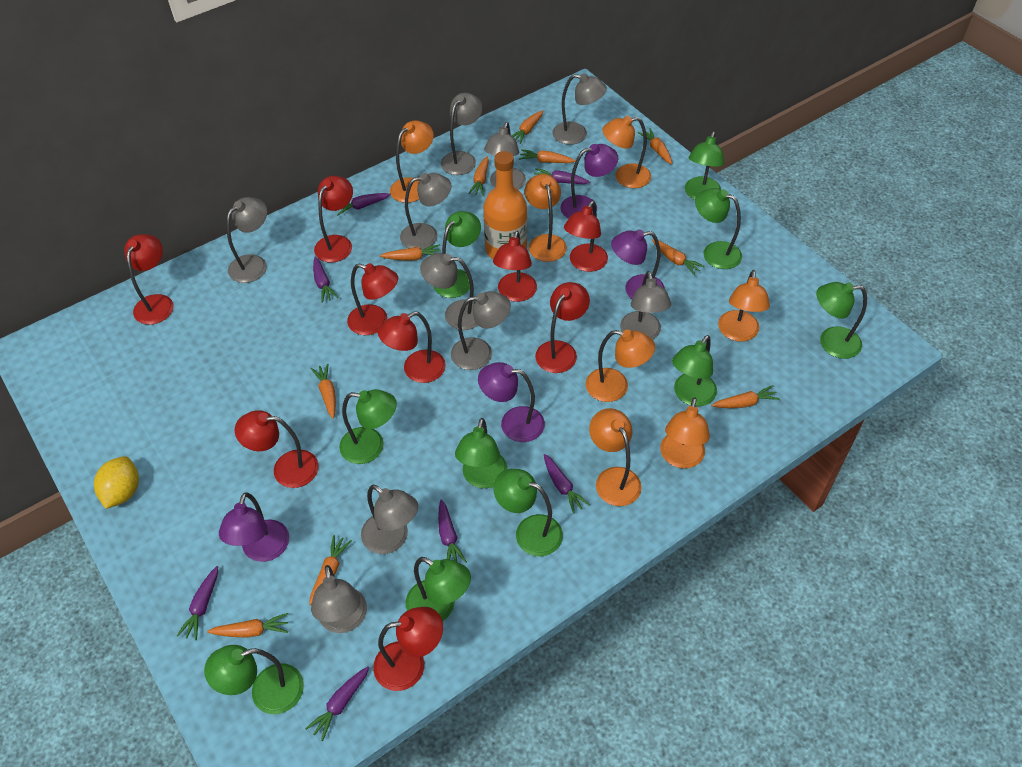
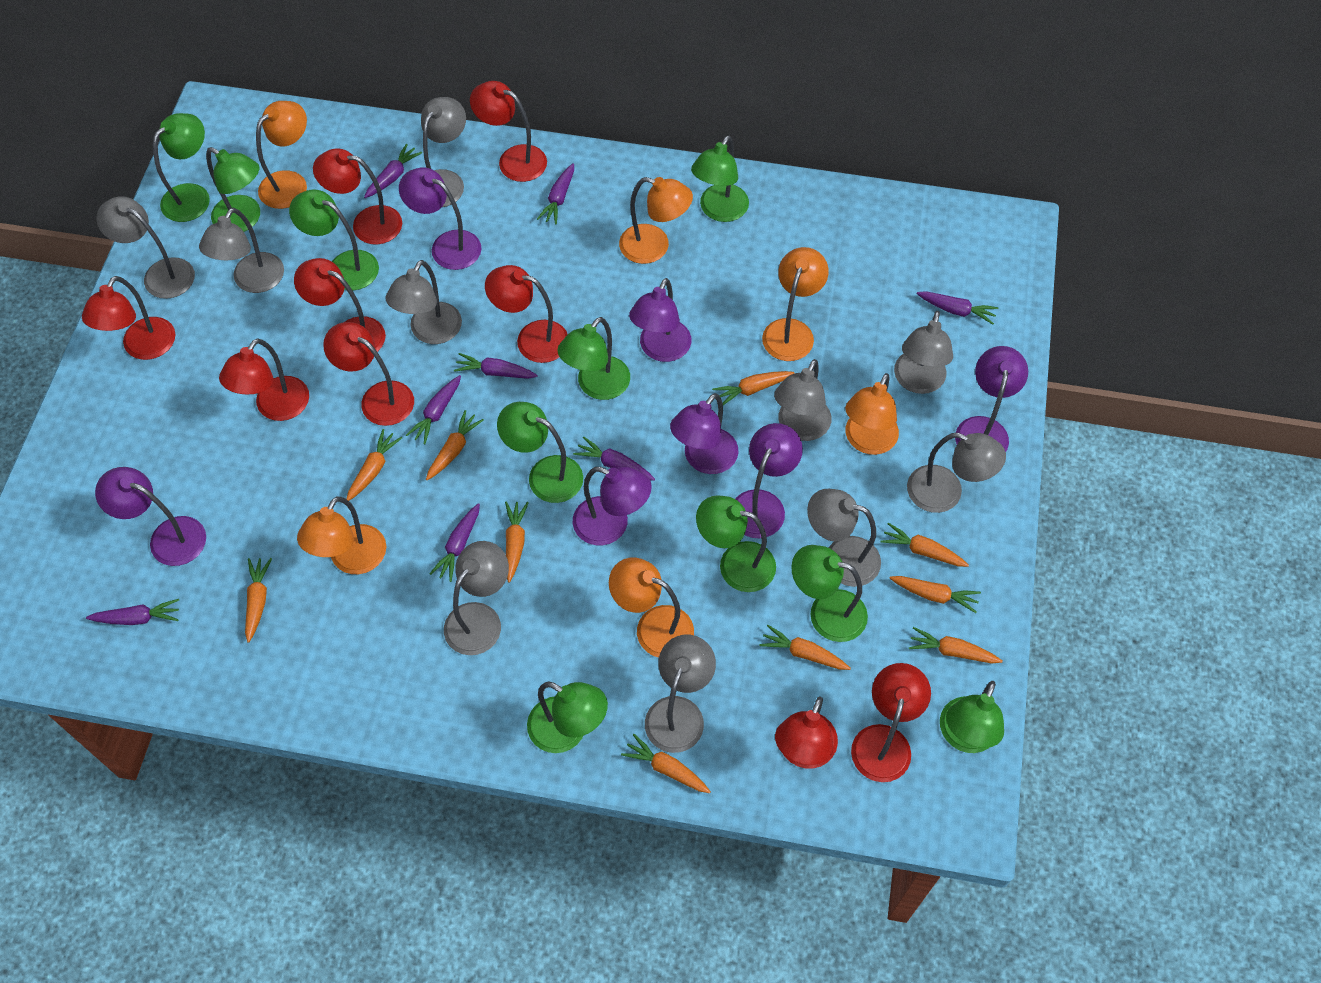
orange bottle: [483,151,527,259] = 1 -> none = 0
orange lamp: [390,121,434,203] [524,174,567,262] [586,330,655,402] [589,408,642,506] [602,116,651,188] [660,397,710,468] [718,270,770,342] = 7 -> [256,101,307,209] [297,496,386,574] [609,557,694,657] [619,177,693,264] [762,247,829,361] [845,373,899,455] = 6
purple carrot: [177,566,218,640] [305,666,369,741] [313,257,338,303] [337,193,391,216] [438,499,467,563] [534,168,590,184] [544,454,590,514] = 7 -> [86,599,179,625] [364,144,422,198] [406,375,461,444] [430,503,480,582] [454,353,538,379] [537,163,574,225] [573,436,655,481] [917,291,998,325] = 8
purple lamp: [219,492,289,562] [478,362,545,442] [560,144,618,219] [611,229,665,299] = 4 -> [95,467,206,566] [399,167,481,270] [573,467,652,545] [629,278,691,362] [670,393,738,474] [735,423,803,538] [955,346,1028,452] = 7
yellow lemon: [94,456,139,509] = 1 -> none = 0

